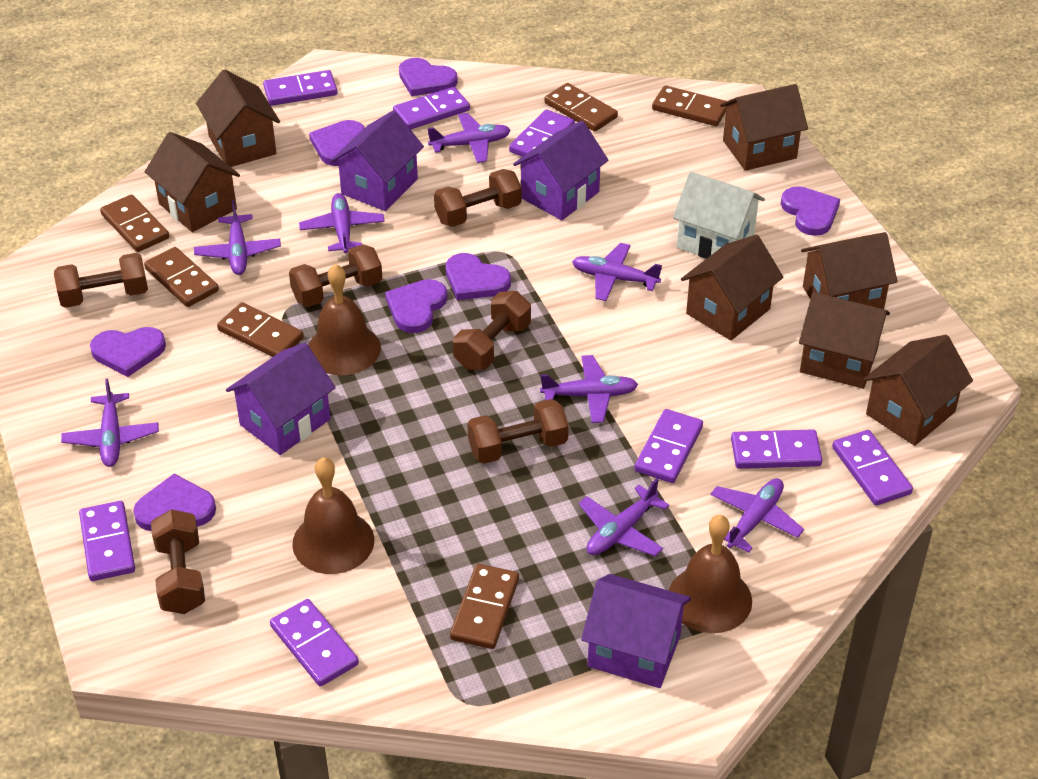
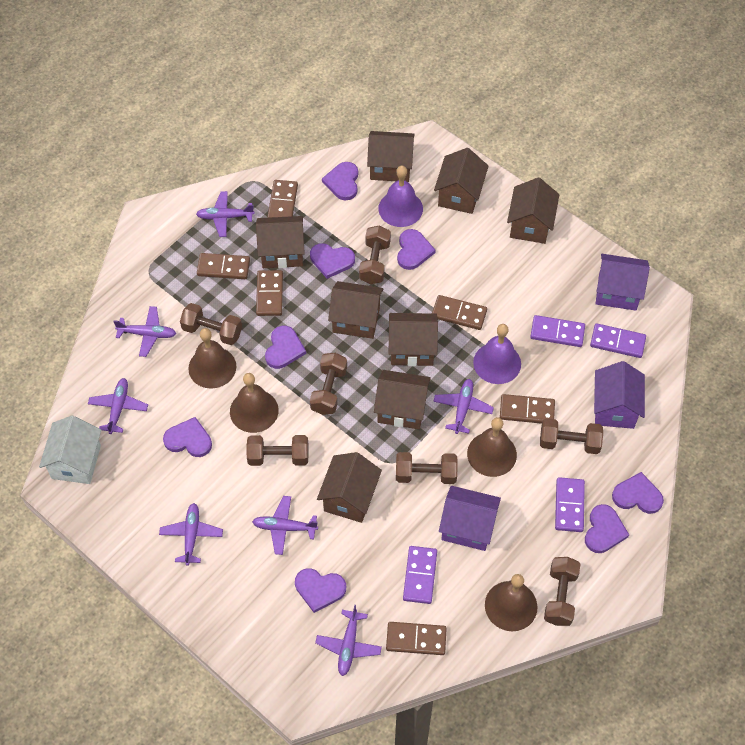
brown bell: [292,457,374,574] [308,264,381,375] [669,515,752,633] = 3 -> [188,328,236,389] [230,373,279,433] [467,417,517,477] [485,574,538,631] = 4
brown dumbbell: [54,253,148,308] [151,509,205,614] [289,244,382,307] [434,169,522,227] [453,291,531,370] [467,399,569,464] = 6 -> [180,303,242,345] [247,435,308,466] [310,353,347,415] [359,226,391,284] [396,452,458,484] [540,418,603,454] [544,557,580,626] = 7
brown house: [145,132,240,232] [196,70,280,167] [681,235,783,340] [720,84,808,171] [799,292,890,389] [801,232,897,309] [864,335,973,446] = 7 -> [256,216,305,268] [317,452,382,523] [328,281,383,339] [367,131,415,182] [374,370,431,429] [389,313,438,366] [434,148,488,214] [507,177,559,244] = 8
purple bell: none = 0 -> [378,166,423,227] [473,324,521,384] = 2
purple domino: [79,501,135,581] [263,70,337,106] [270,599,359,687] [393,87,470,130] [509,109,575,157] [634,409,703,483] [731,429,822,469] [832,430,913,506] = 8 -> [403,546,437,604] [530,315,585,347] [555,477,585,532] [590,323,646,358] = 4
purple heart: [90,327,166,377] [133,473,216,531] [309,120,365,166] [385,279,447,333] [399,58,458,96] [446,253,511,300] [781,186,840,236] = 7 -> [163,417,212,457] [265,325,306,369] [295,568,346,613] [310,243,355,279] [322,162,358,200] [397,229,436,270] [585,504,629,553] [612,472,664,514] = 8
purple house: [226,343,336,455] [330,110,424,211] [513,121,608,220] [581,574,691,688] = 4 -> [439,486,501,551] [594,361,645,429] [596,254,650,311] = 3
purple plane: [61,379,159,467] [194,200,281,275] [299,193,385,253] [428,113,511,163] [540,355,638,423] [572,243,662,301] [579,478,669,556] [710,478,804,552] = 8 -> [88,378,148,434] [113,306,176,357] [159,503,223,566] [196,191,255,237] [252,496,318,555] [315,605,382,676] [433,379,494,434] = 7

